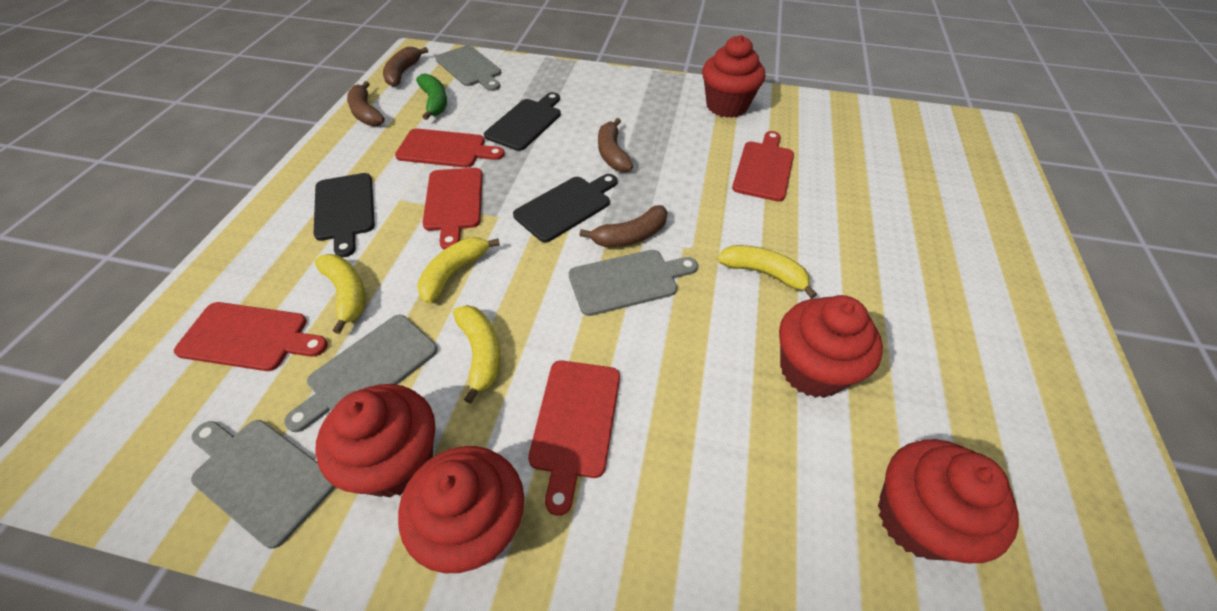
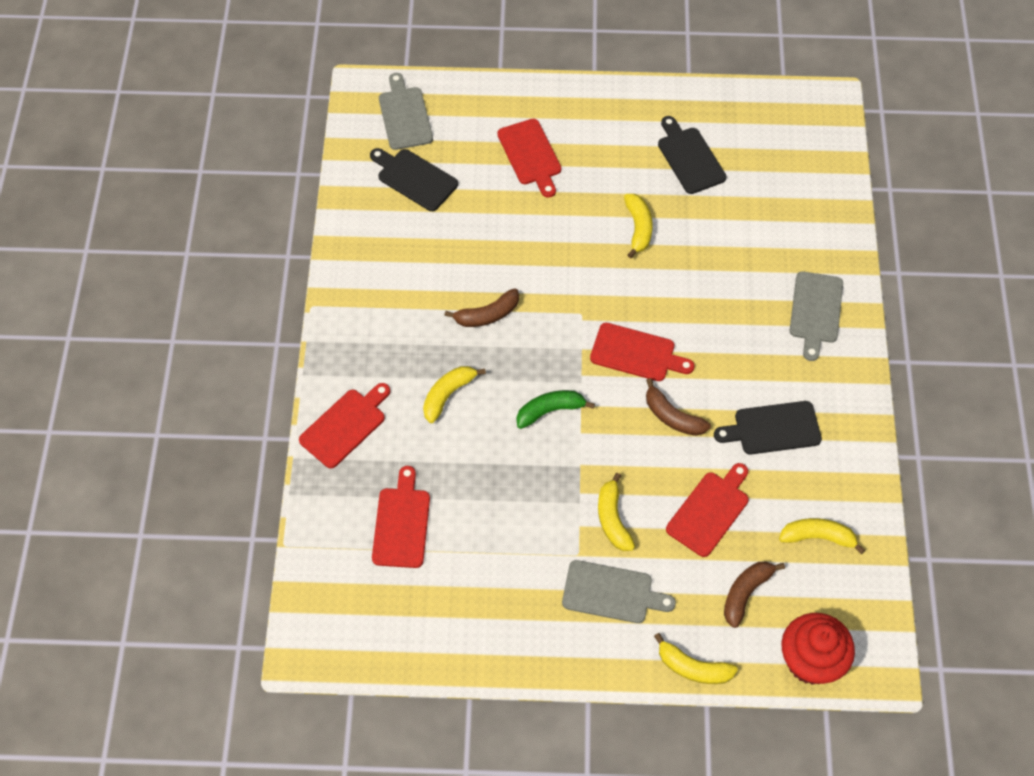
brown banana: [347,81,385,126] [383,47,428,87] [580,205,668,247] [598,118,633,172] = 4 -> [444,288,519,327] [646,378,711,436] [724,562,785,628] = 3
grey cutting board: [191,420,335,549] [284,315,437,432] [435,45,501,91] [568,250,698,316] = 4 -> [379,73,433,150] [562,560,676,623] [790,271,843,361] = 3
red cupcake: [315,384,435,497] [398,446,524,573] [702,35,765,118] [779,295,883,398] [878,439,1019,563] = 5 -> [781,613,855,685] = 1
yellow banana: [315,254,365,334] [417,237,500,304] [453,305,500,404] [717,245,817,299] = 4 -> [423,366,486,423] [598,473,635,551] [624,194,653,258] [654,633,738,684] [779,518,865,554] = 5

